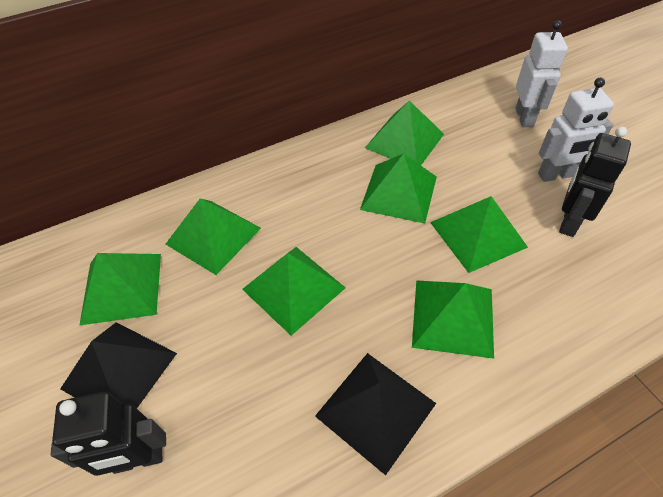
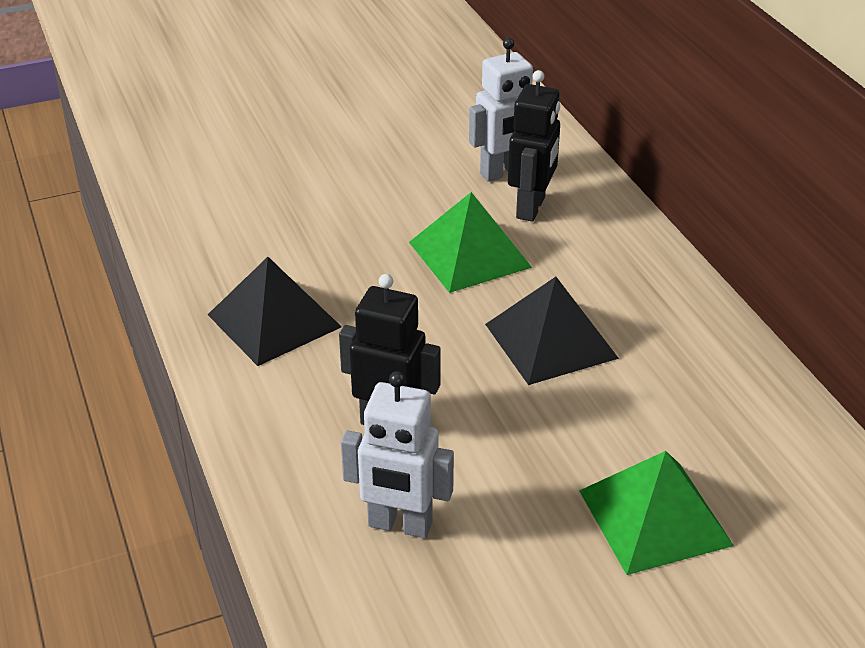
green pyramid: [79,253,161,326] [166,199,261,275] [242,247,345,336] [360,153,437,223] [365,101,444,165] [412,280,494,359] [430,196,528,273] = 7 -> [409,192,532,293] [579,451,734,575] = 2

